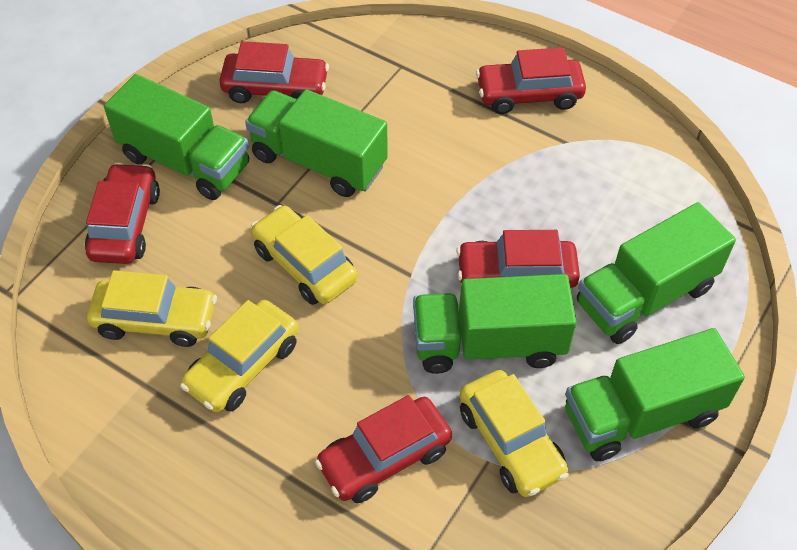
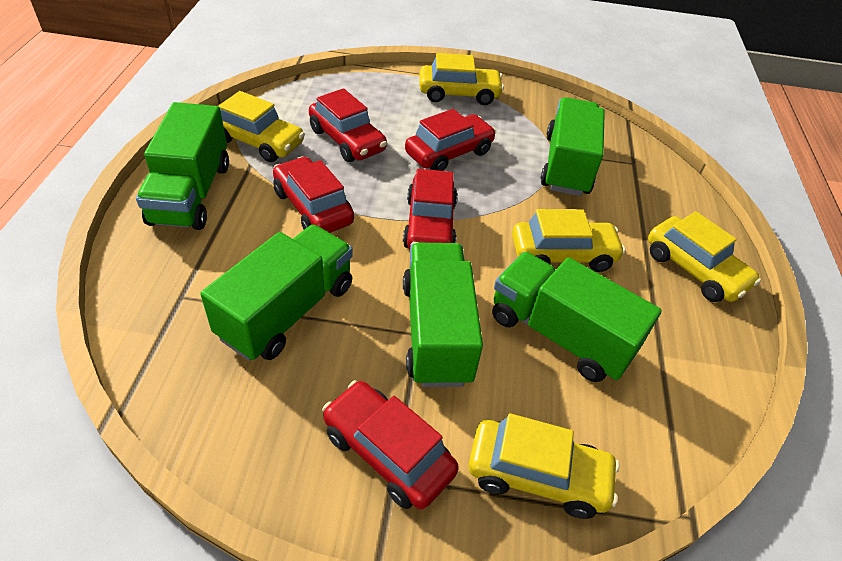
yellow car: [87,270,217,347] [180,300,298,413] [251,205,358,305] [460,370,569,497] = 4 -> [219,91,305,162] [420,53,504,105] [469,413,620,519] [512,209,626,272] [648,211,761,302] = 5

